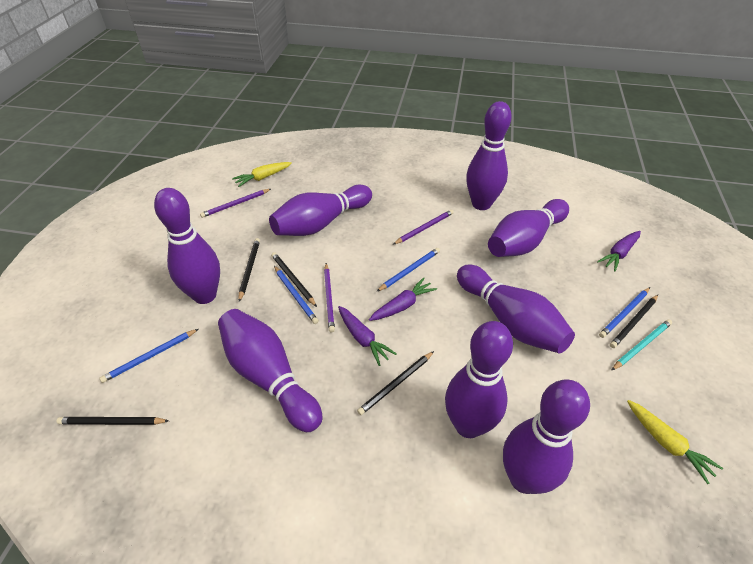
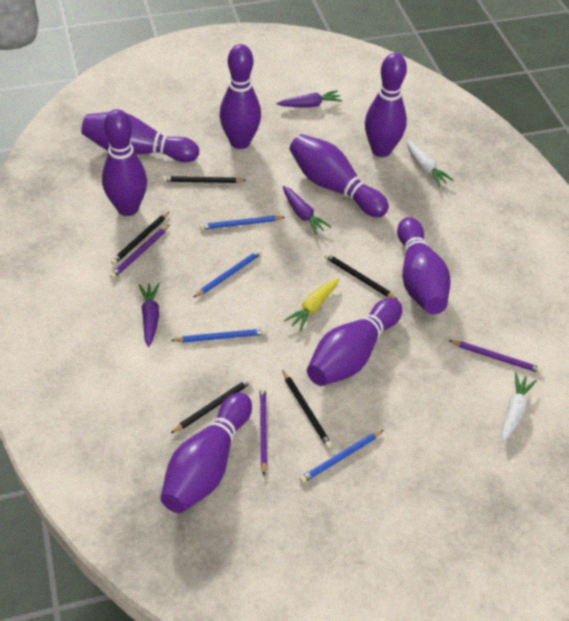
turquoise pencil: [612,319,672,370] = 1 -> none = 0
white carrot: none = 0 -> [406,141,453,186] [501,373,537,442] = 2
yellow carrot: [232,162,292,187] [627,400,723,484] = 2 -> [284,278,339,331] = 1

